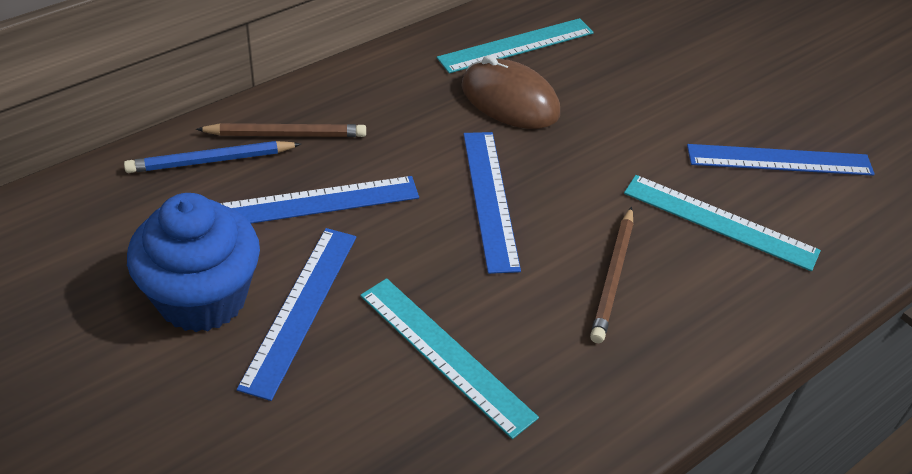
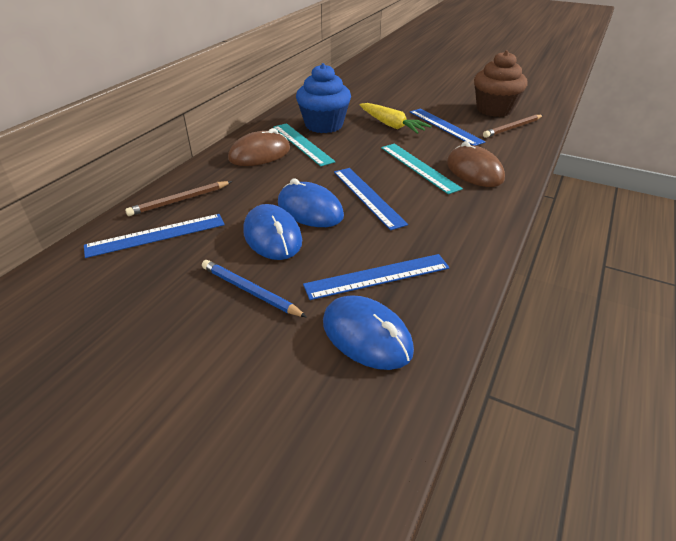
blue mouse: none = 0 -> [243,204,302,260] [278,178,344,227] [323,296,414,370] = 3
brown cupcake: none = 0 -> [474,50,528,117] = 1
brown mouse: [461,55,560,129] = 1 -> [228,128,290,166] [447,141,505,187] = 2
turquoise ruler: [360,278,539,439] [437,18,594,73] [624,175,821,271] = 3 -> [273,123,335,166] [381,144,463,194] = 2
yellow carrot: none = 0 -> [360,103,431,134] = 1

